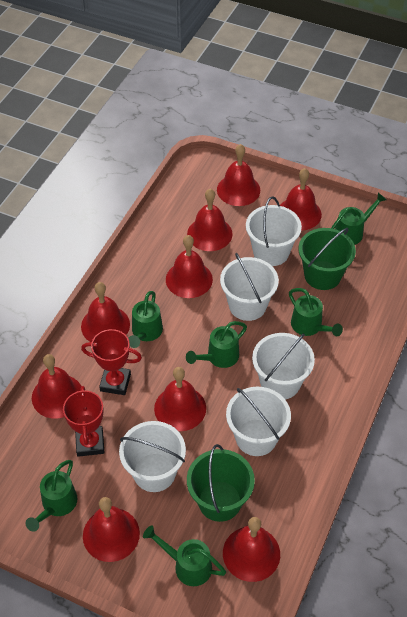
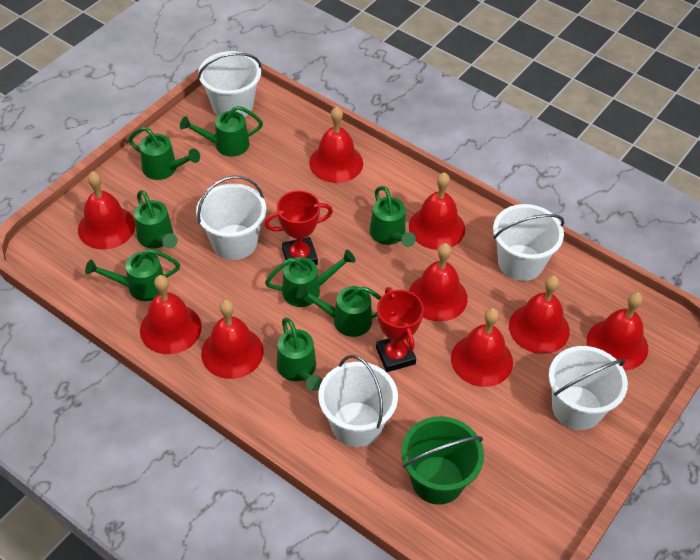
green bucket: [187,444,255,522] [298,228,356,290] = 2 -> [401,416,484,505] = 1
green watering can: [26,460,78,532] [128,291,163,348] [143,525,226,586] [186,321,247,368] [289,288,343,336] [331,193,386,245] = 6 -> [85,249,180,301] [128,127,200,180] [134,190,178,249] [180,106,263,157] [265,250,355,307] [277,318,322,391] [296,284,381,337] [370,186,416,247] = 8

